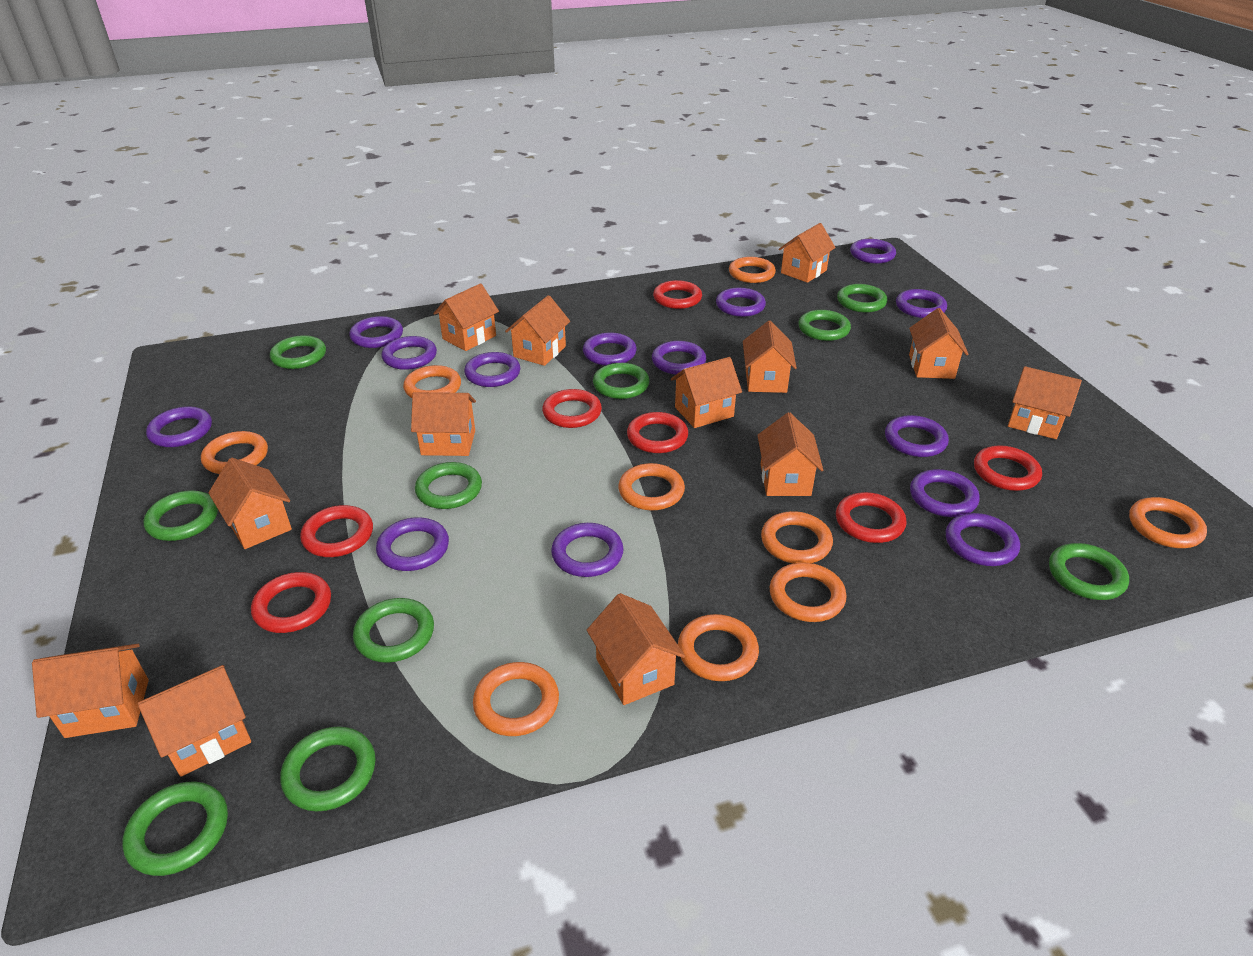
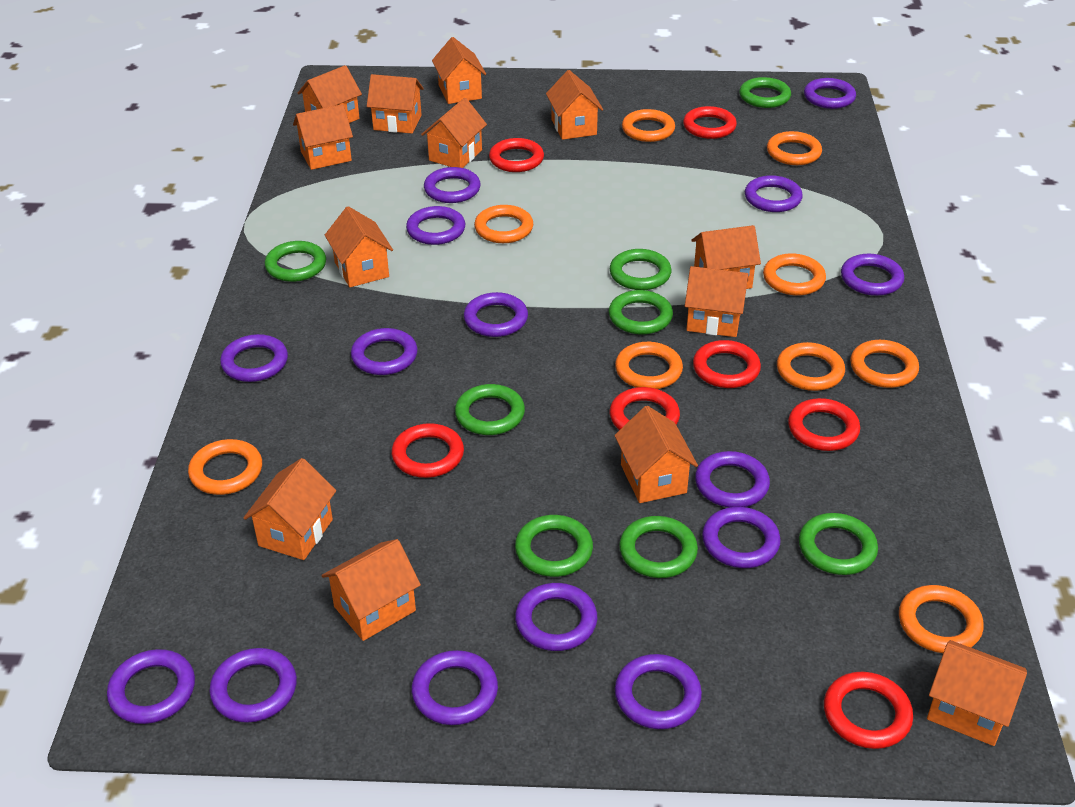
green ring: [122,782,228,876] [143,491,218,541] [270,335,326,369] [280,726,376,811] [353,598,434,663] [415,462,482,509] [593,363,650,399] [798,310,851,341] [837,284,887,313] [1049,543,1129,600] = 10 -> [265,241,326,282] [455,384,525,435] [515,515,593,577] [609,290,673,335] [610,249,672,290] [619,516,698,578] [739,77,791,108] [799,513,878,575] = 8
purple ring: [146,407,212,447] [349,316,403,348] [376,517,449,571] [382,336,437,370] [464,352,520,387] [551,523,624,577] [583,332,637,366] [652,341,706,375] [716,288,766,317] [850,239,896,264] [885,415,949,457] [896,289,947,318] [910,469,980,517] [946,513,1020,566] = 14 -> [107,649,195,724] [209,648,297,723] [220,334,288,382] [351,328,418,375] [406,206,465,245] [411,650,498,725] [424,167,481,203] [464,292,528,337] [515,583,597,651] [615,654,702,729] [695,451,770,507] [702,507,781,568] [745,175,803,212] [804,78,856,109] [841,254,904,296] = 15

